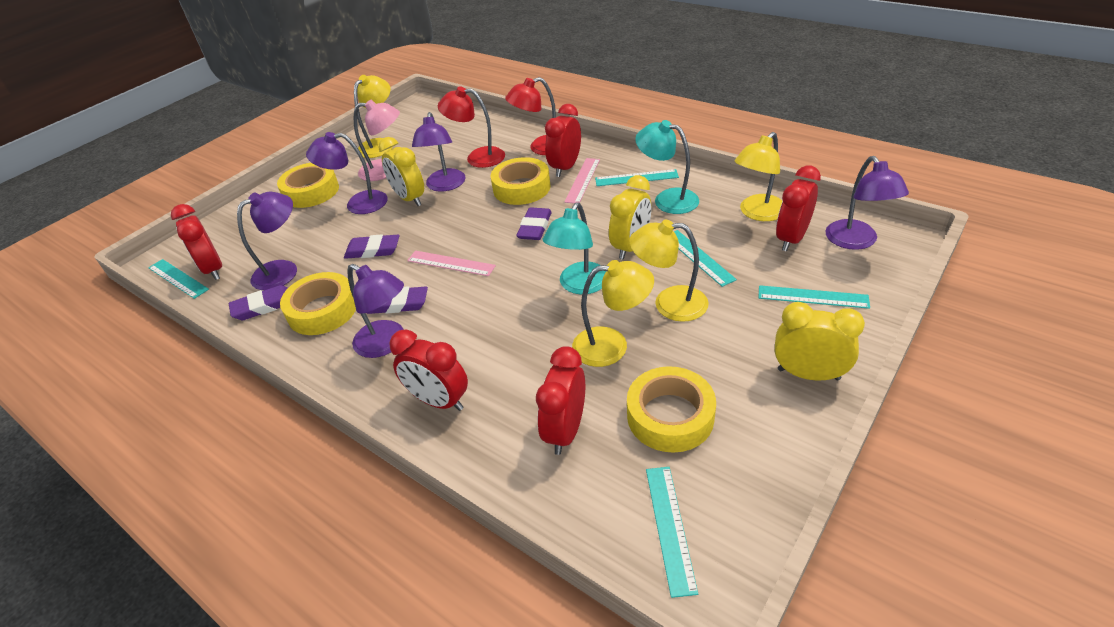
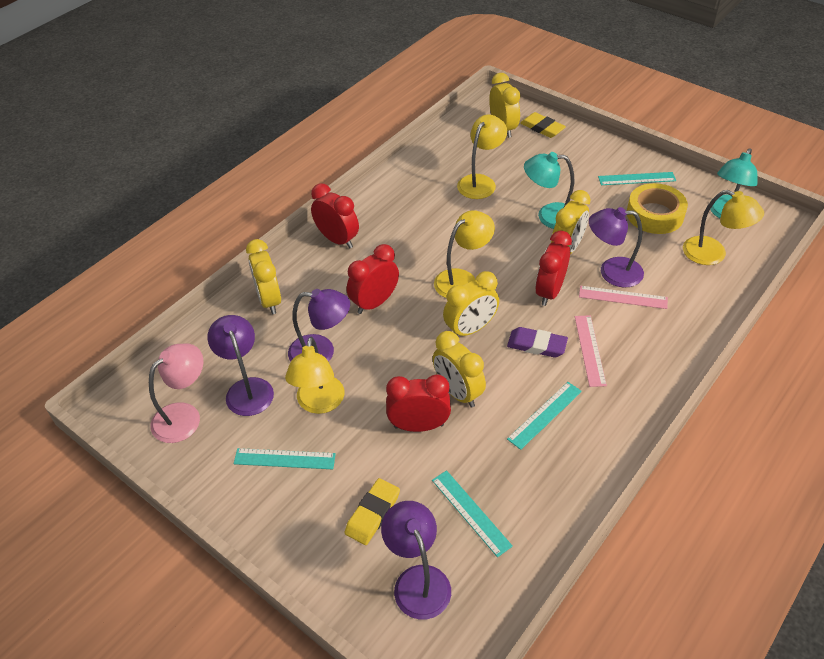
purple eraser: [229,285,288,320] [344,234,400,259] [367,286,428,314] [516,207,552,240] = 4 -> [507,327,568,358] = 1
purple lamp: [237,192,297,290] [306,132,388,214] [347,264,404,358] [412,112,466,192] [825,156,909,250] = 5 -> [207,315,274,416] [288,289,350,362] [381,501,451,619] [589,207,644,288] = 4
red clock: [171,204,222,280] [389,330,468,411] [536,346,585,455] [545,104,581,177] [776,165,821,251] = 5 -> [311,183,359,249] [347,244,399,314] [386,375,451,432] [535,231,572,306] = 4
red lamp: [438,87,505,168] [505,77,556,155] = 2 -> none = 0
turquoise ruler: [148,259,209,299] [595,169,679,186] [646,467,698,598] [674,230,737,287] [759,285,870,309] = 5 -> [234,448,336,469] [432,470,513,557] [507,382,582,450] [598,172,676,185] = 4
yellow clock: [378,137,424,206] [609,175,651,260] [775,302,865,380] = 3 -> [246,239,281,314] [433,331,486,408] [443,271,499,336] [489,73,520,138] [551,190,591,255] = 5
yellow eraser: none = 0 -> [345,478,400,545] [520,112,566,138] = 2
yellow tape: [277,163,339,208] [280,272,356,335] [491,157,550,205] [627,366,716,453] = 4 -> [627,183,688,234] = 1

